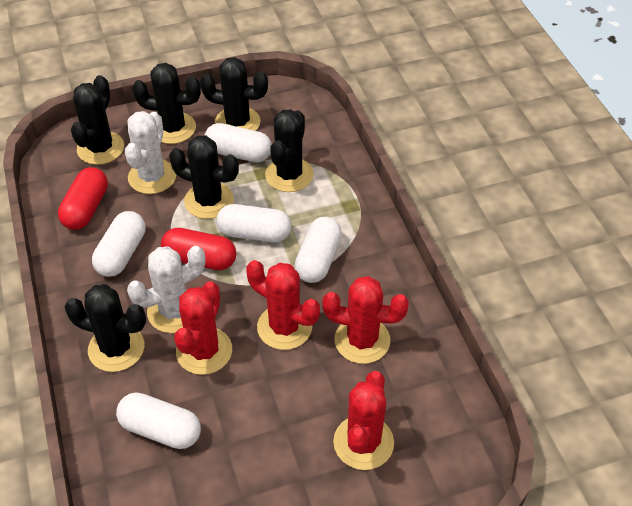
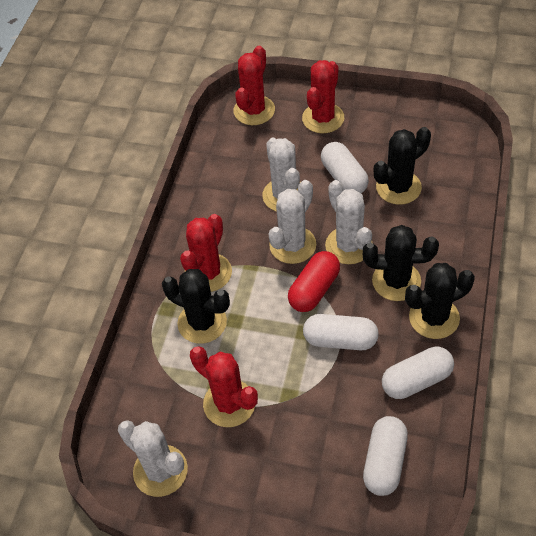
black cactus: [65,284,146,372] [71,75,124,165] [132,63,201,144] [169,135,239,219] [200,57,268,131] [265,109,314,192] = 6 -> [162,269,230,344] [363,225,439,301] [374,127,431,205] [405,263,475,339] = 4
red capsule: [58,167,108,230] [161,228,236,270] = 2 -> [288,251,340,312] = 1
white cactus: [125,111,176,194] [127,246,205,333] = 2 -> [118,420,188,497] [262,137,301,212] [269,180,316,264] [325,180,372,264] = 4
white capsule: [92,211,146,277] [116,392,201,449] [205,123,272,162] [217,204,292,242] [295,217,342,283] = 5 -> [303,314,379,350] [321,142,369,193] [363,416,408,496] [382,346,454,399] = 4

